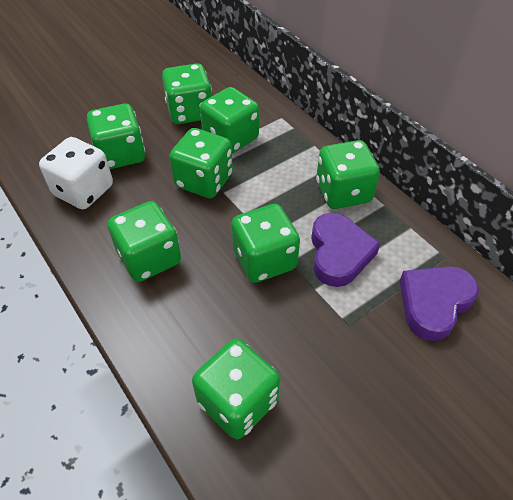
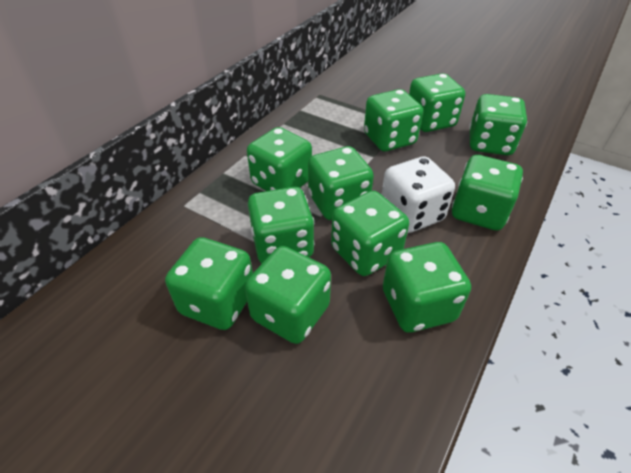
green dice: [87,104,145,169] [108,201,181,282] [162,63,212,124] [169,128,233,198] [192,339,280,439] [200,87,259,154] [231,204,300,283] [316,140,380,209] = 8 -> [165,237,253,330] [245,246,331,344] [247,127,312,191] [248,187,315,264] [308,146,374,220] [331,191,409,276] [364,89,423,151] [383,242,471,332] [409,73,465,132] [452,155,523,231] [469,94,527,155] = 11
purple heart: [311,213,380,287] [400,266,479,341] = 2 -> none = 0

